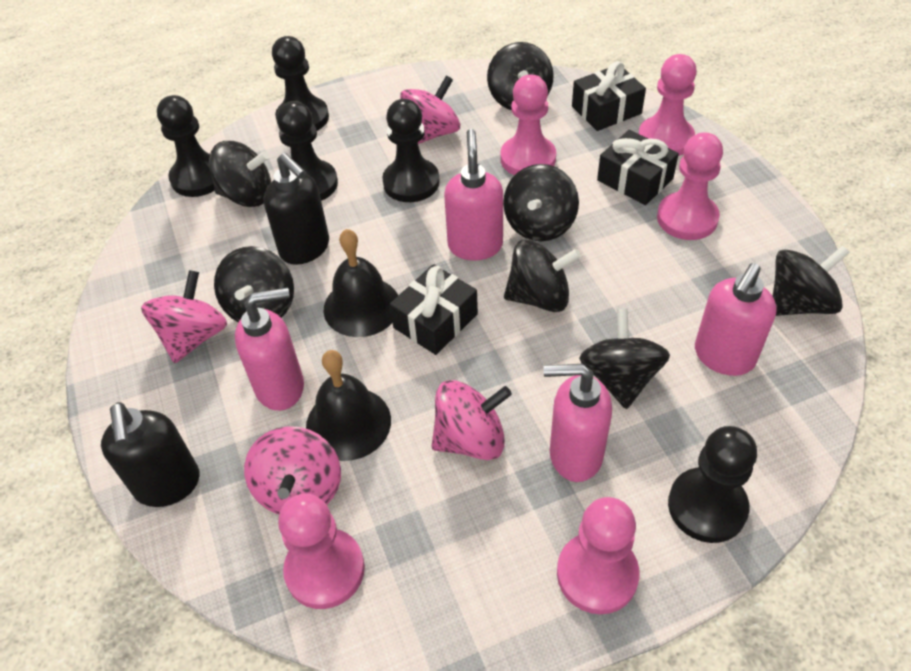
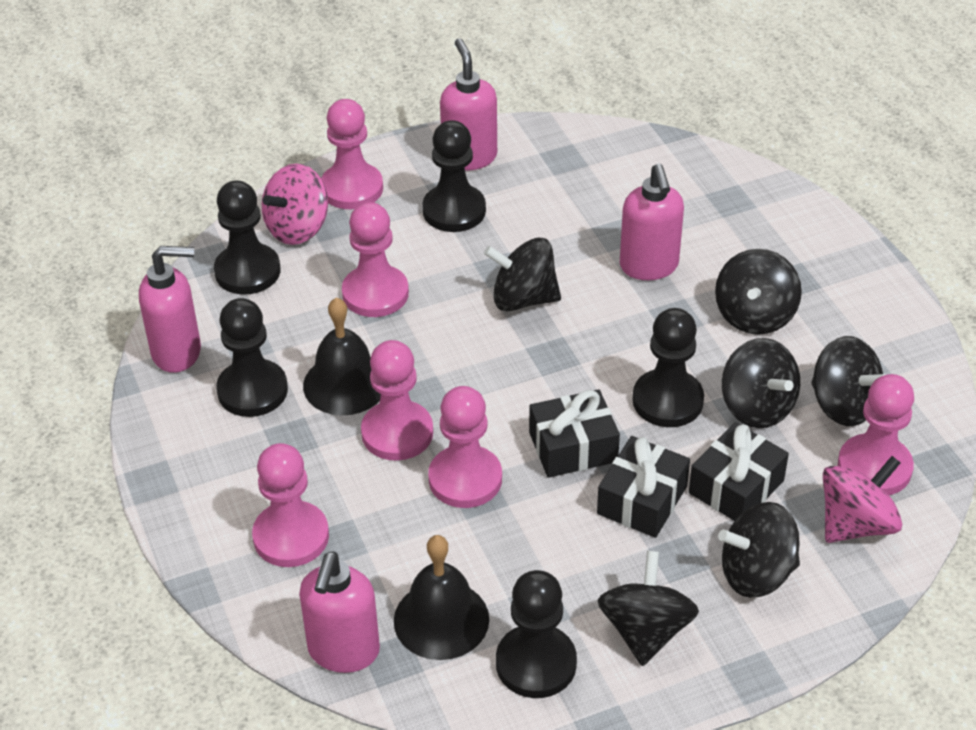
black soap dispenser: [101,402,200,507] [264,153,329,265] = 2 -> none = 0
black spinning top: [209,141,271,207] [214,246,294,323] [487,42,554,110] [503,164,579,241] [504,239,581,312] [579,308,670,409] [773,245,850,316] = 7 -> [484,238,561,311] [597,551,699,666] [715,249,802,335] [718,502,800,598] [722,338,800,428] [811,336,886,426] = 6
pink pawn: [278,494,365,609] [500,74,556,175] [557,497,639,614] [639,54,697,156] [657,132,723,240] = 5 -> [252,443,329,567] [321,99,383,209] [342,202,409,317] [361,340,433,461] [428,386,502,508] [837,374,914,495] = 6
pink spinning top: [141,270,227,363] [244,426,341,514] [400,75,460,144] [431,380,512,460] = 4 -> [262,164,328,245] [823,456,902,543] = 2

